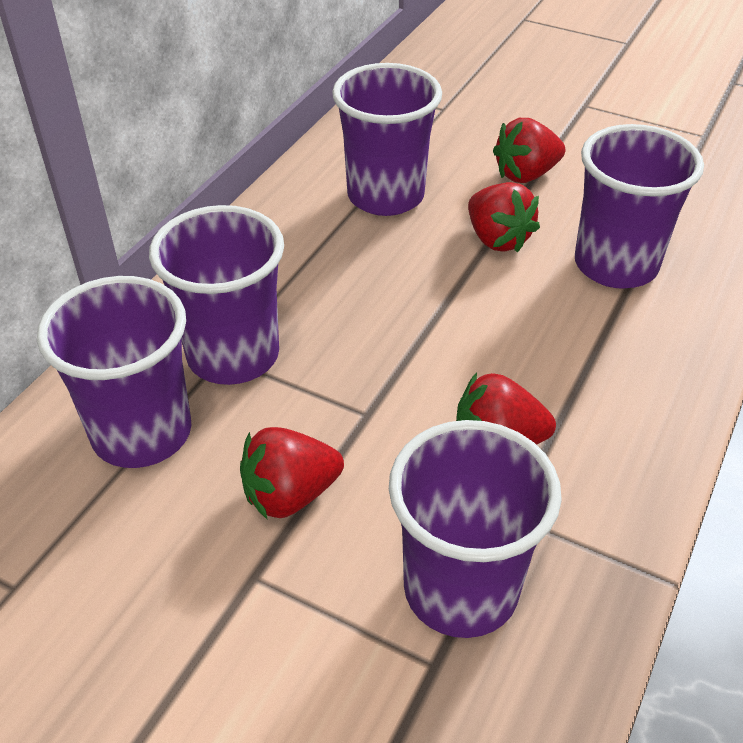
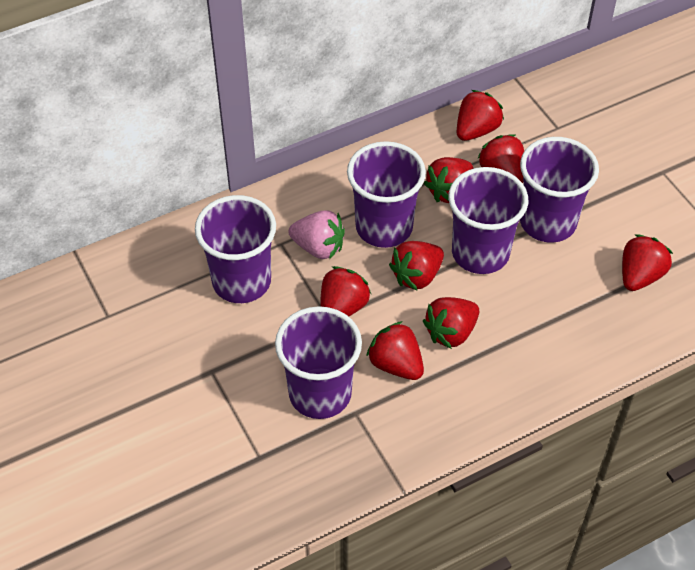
pink strawberry: none = 0 -> [288,210,345,259] = 1
red strawberry: [240,427,344,520] [456,373,556,445] [468,182,540,253] [493,118,566,183] = 4 -> [320,266,371,317] [366,321,424,380] [389,241,444,290] [423,297,479,349] [424,157,473,203] [457,90,504,141] [477,134,524,183] [622,234,673,291] = 8

